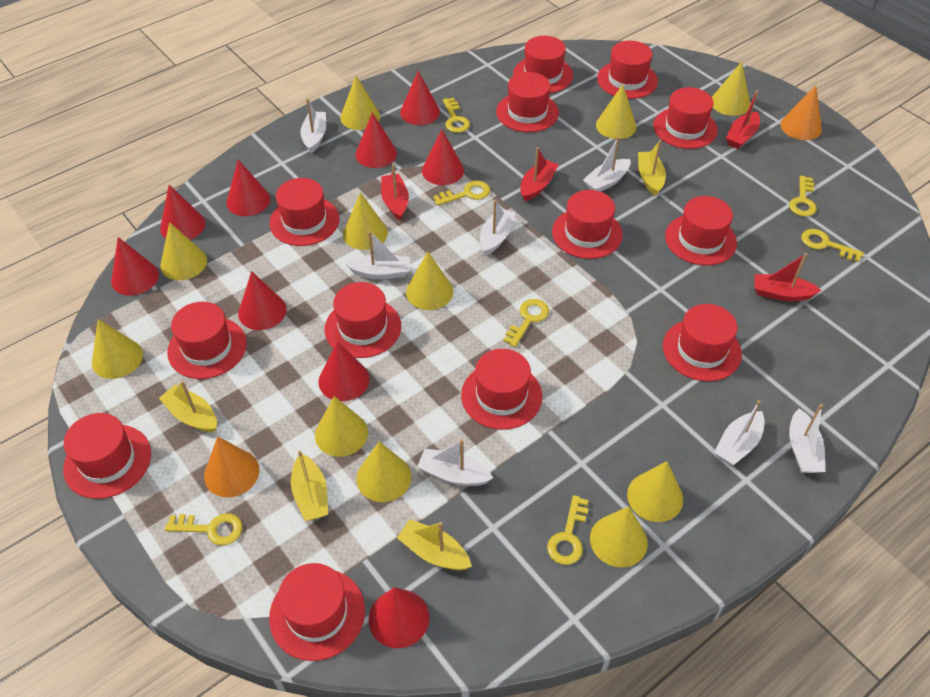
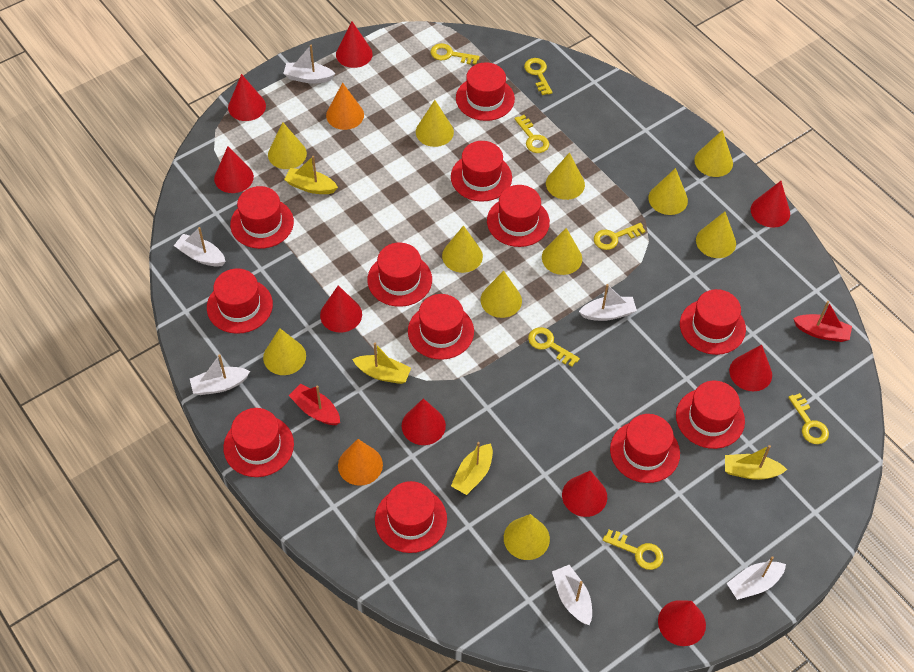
red boat: [381,164,409,220] [520,147,558,201] [726,90,760,149] [754,253,821,301] = 4 -> [289,384,340,425] [793,301,852,342] = 2
red hat: [63,413,151,499] [167,302,247,379] [269,178,340,246] [269,563,365,661] [325,282,401,358] [461,349,542,430] [496,72,559,132] [513,36,573,93] [552,190,623,259] [597,41,658,99] [653,87,718,149] [663,304,742,381] [665,196,737,265] = 13 -> [207,268,273,334] [223,408,294,477] [230,186,294,249] [367,243,432,307] [375,481,447,553] [408,294,474,360] [451,141,512,202] [456,62,515,121] [487,185,550,247] [610,414,680,483] [676,381,745,449] [680,289,746,355] = 12
white boat: [300,98,326,153] [346,231,410,279] [417,439,493,486] [480,200,515,255] [583,136,631,192] [714,400,764,465] [789,404,825,473] = 7 -> [174,227,226,267] [190,354,250,395] [283,45,335,83] [552,565,592,625] [579,284,637,321] [727,556,786,600] = 6

